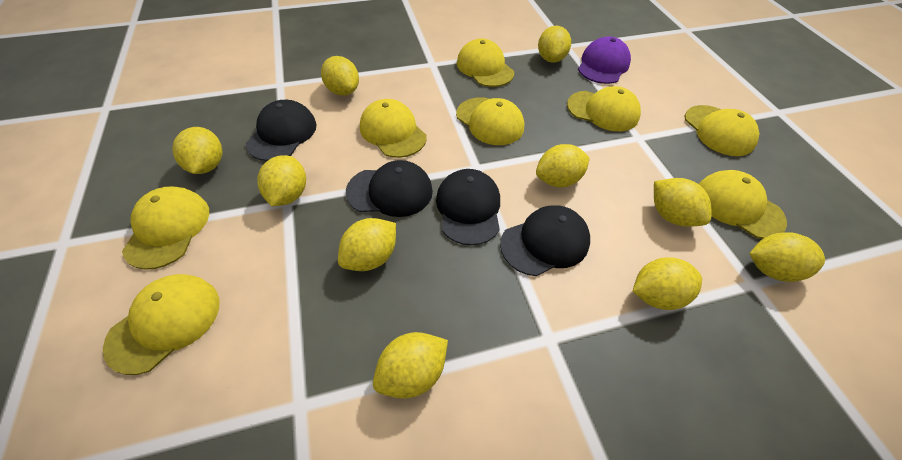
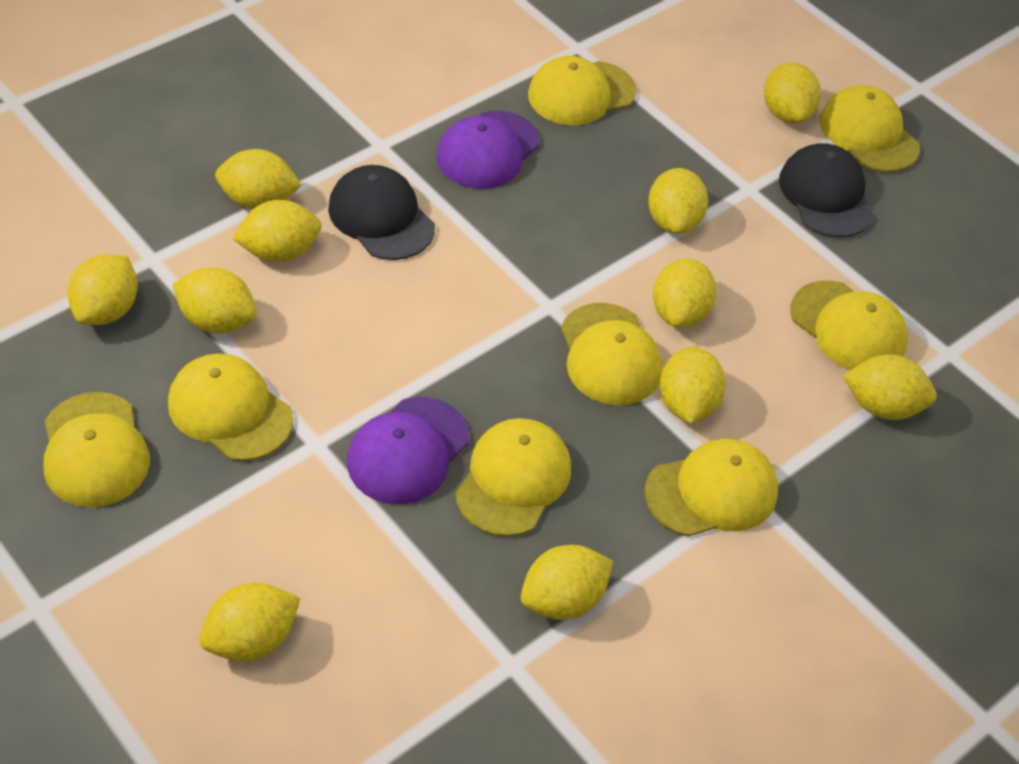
black cap: [246,100,317,161] [346,160,433,217] [436,169,500,245] [500,205,590,276] = 4 -> [328,165,435,260] [779,143,874,238] = 2
purple cap: [578,36,631,84] = 1 -> [347,397,469,504] [437,111,540,189] = 2
yellow lemon: [172,127,222,174] [257,155,306,206] [321,56,359,96] [338,218,396,271] [373,332,448,398] [536,144,590,187] [538,26,571,62] [633,257,702,310] [654,178,711,227] [749,232,825,282] = 10 -> [68,254,138,325] [173,267,257,333] [199,583,300,661] [215,149,302,209] [232,200,322,262] [521,545,613,620] [648,168,708,234] [653,258,716,328] [659,347,726,423] [764,62,821,124] [843,354,937,420] = 11

